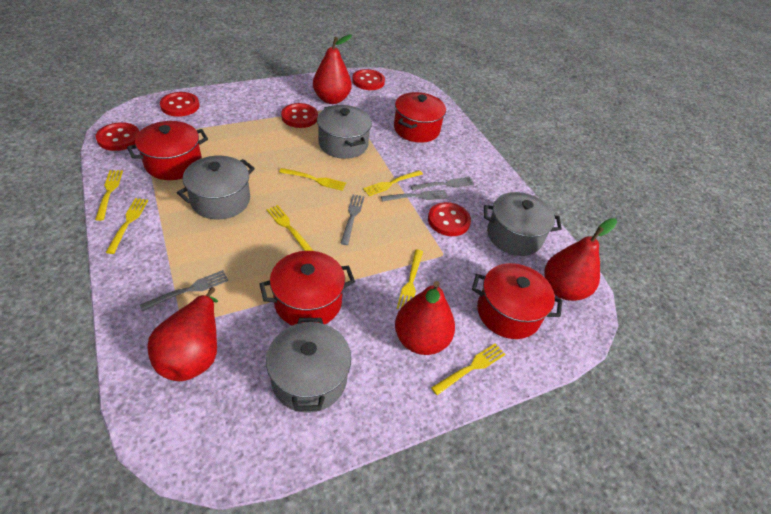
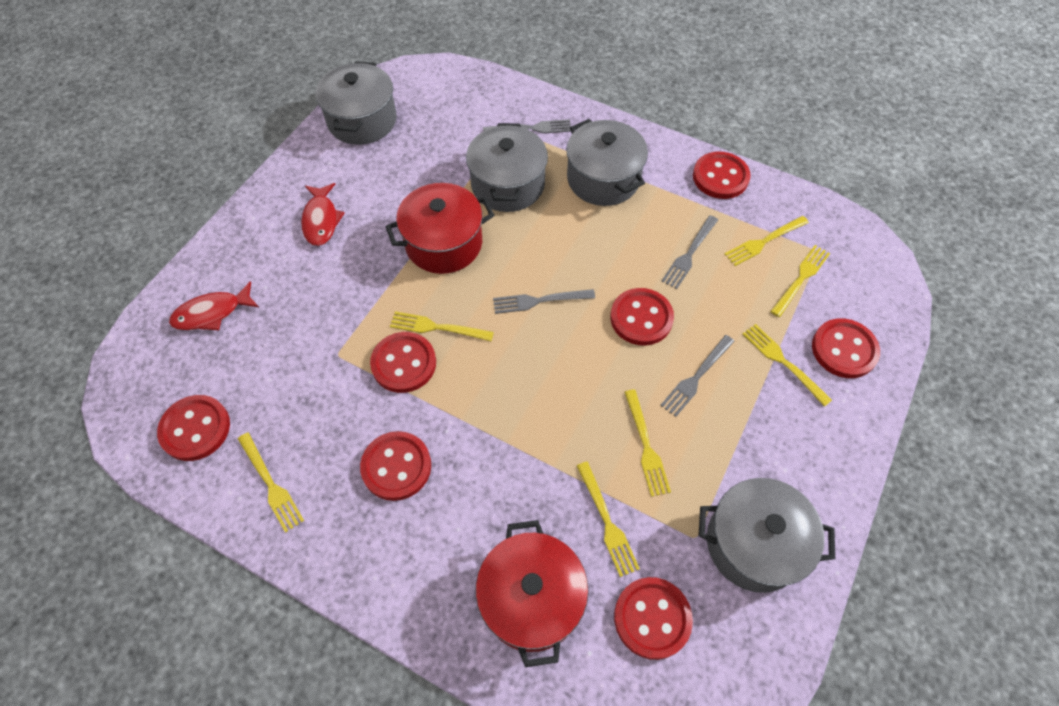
red button: [96,122,139,151] [160,92,199,117] [281,103,318,128] [352,69,385,90] [428,202,471,236] = 5 -> [157,395,230,461] [360,431,431,501] [370,332,436,393] [610,288,674,345] [614,577,693,660] [693,152,751,199] [812,318,880,378] = 7
red fish: none = 0 -> [169,281,259,330] [301,183,345,246] = 2
red pear: [147,287,218,381] [313,34,352,104] [395,281,455,355] [544,218,617,301] = 4 -> none = 0
red pot: [127,121,208,180] [260,251,355,326] [394,92,446,143] [472,263,562,339] = 4 -> [385,183,494,274] [476,520,589,667] = 2

